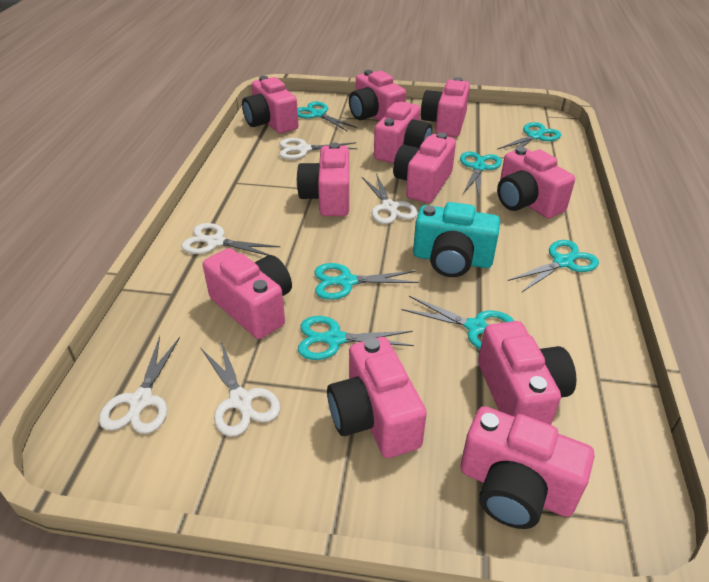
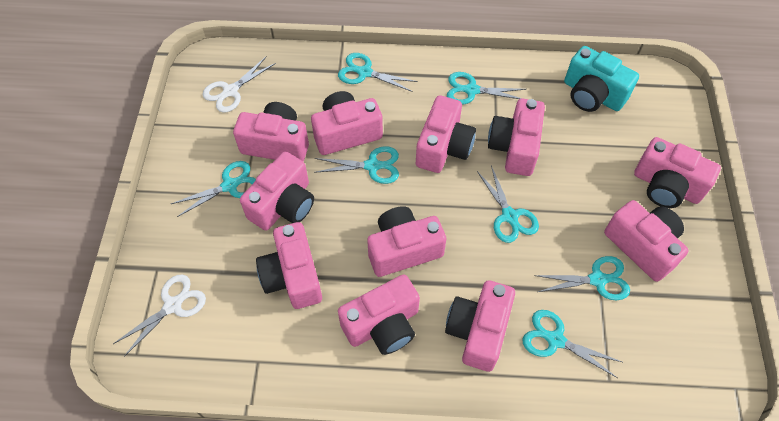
white scissors: [99,336,180,434] [182,223,281,256] [201,340,280,437] [279,138,358,160] [362,173,418,224] = 5 -> [113,275,206,357] [202,56,276,113] = 2

